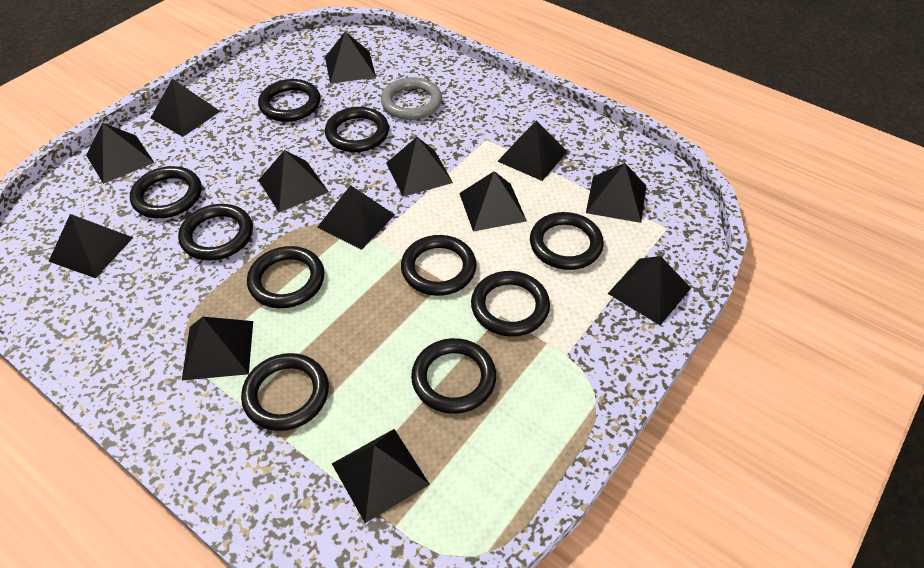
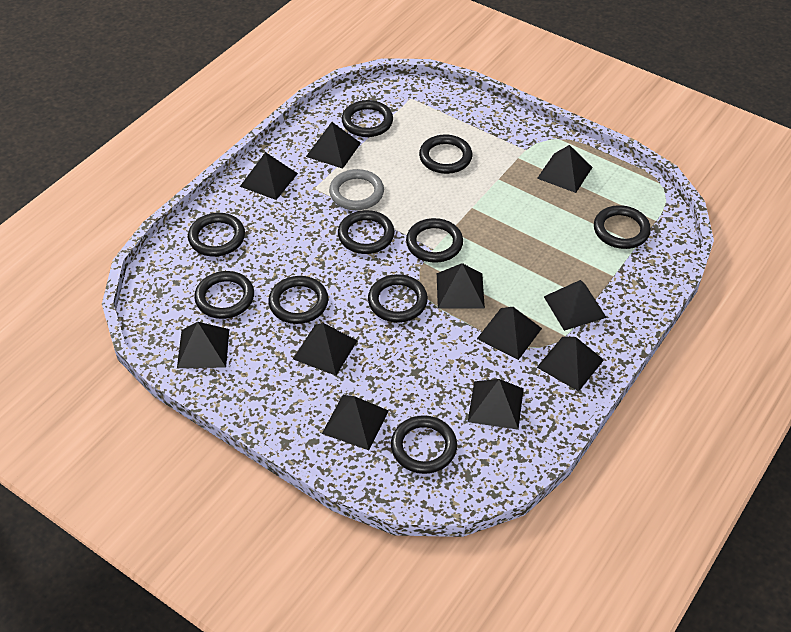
black pyramid: [48,214,133,278] [86,123,154,184] [151,79,221,137] [182,317,253,380] [258,150,329,212] [317,185,395,250] [325,31,376,84] [332,429,430,523] [386,137,453,197] [459,171,527,232] [497,120,567,181] [586,163,646,223] [608,256,691,325] = 13 -> [177,322,229,368] [240,152,298,200] [293,323,358,376] [306,122,361,169] [322,395,389,450] [437,263,485,308] [468,379,524,430] [477,307,542,360] [537,145,593,193] [537,337,604,391] [544,280,607,331] = 11

